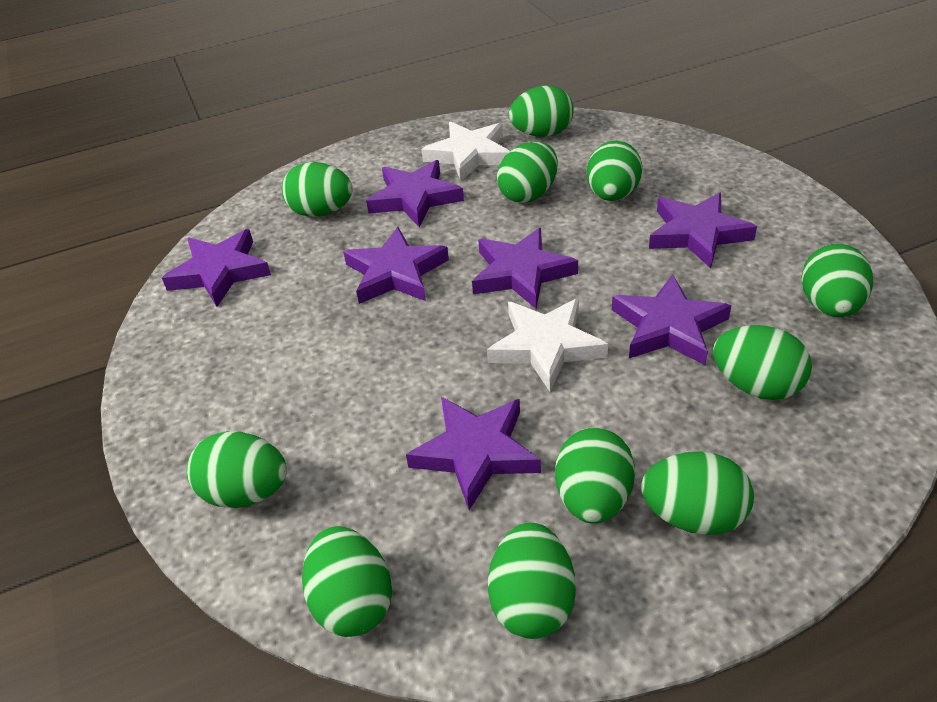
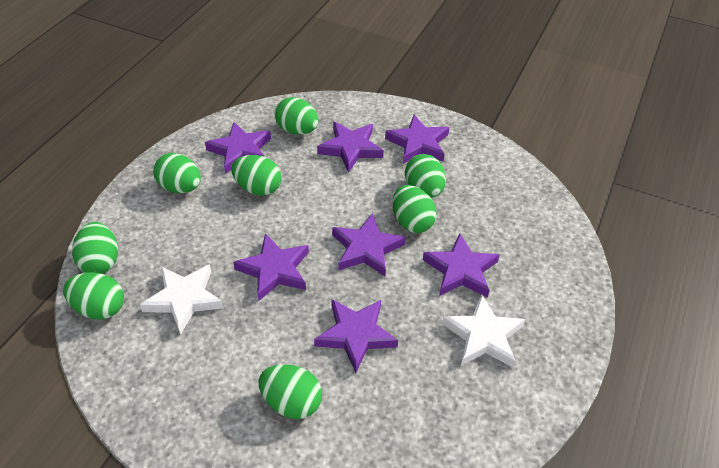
green egg: [187,431,287,508] [282,162,353,217] [302,526,392,637] [488,522,576,639] [497,142,558,203] [509,85,574,137] [555,428,635,524] [587,141,642,201] [641,451,754,535] [713,325,812,400] [801,244,873,317] = 11 -> [63,272,124,320] [72,222,118,274] [153,153,201,193] [231,155,281,196] [259,364,322,419] [275,97,319,135] [392,185,436,233] [405,154,446,198] = 8

